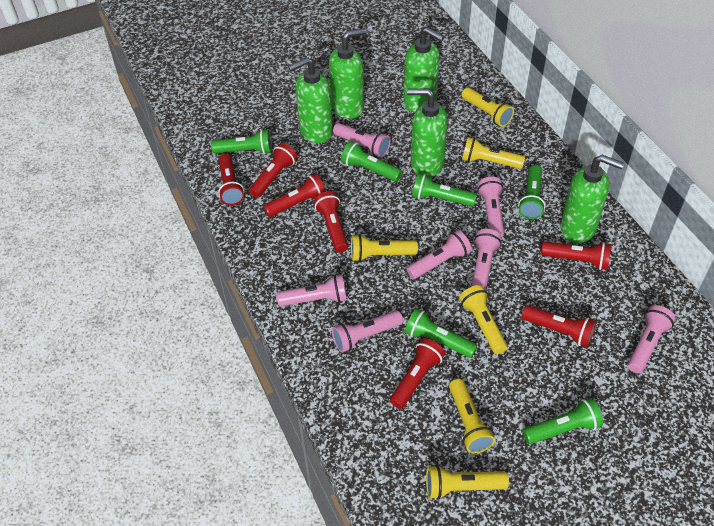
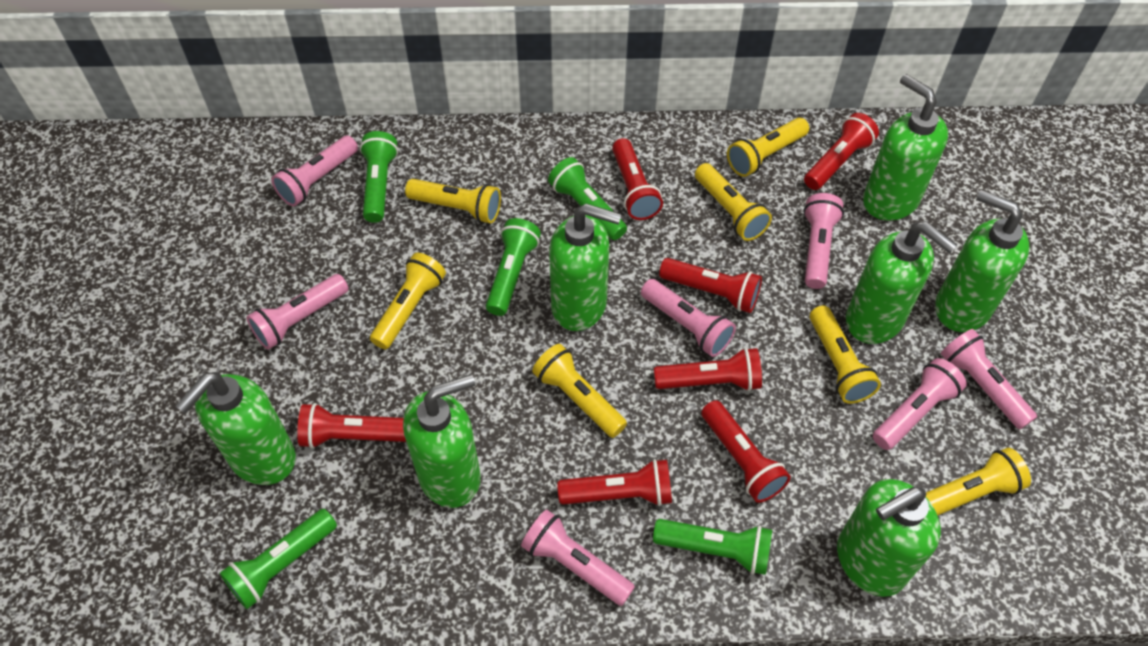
green flashlight: [211,129,272,154] [341,141,402,181] [405,308,477,358] [412,173,477,206] [518,165,545,219] [523,398,603,444] = 6 -> [220,509,337,609] [360,131,398,223] [486,218,541,316] [548,157,627,240] [653,519,772,575] = 5
green soap dispenser: [288,57,333,143] [329,28,366,119] [404,27,444,112] [407,88,448,177] [560,155,624,243] = 5 -> [175,372,296,485] [403,374,481,508] [549,204,622,331] [837,479,941,597] [846,221,957,344] [863,74,948,221] [935,190,1030,332] = 7
yellow flashlight: [351,234,418,262] [426,465,509,500] [449,379,495,453] [459,285,507,354] [462,87,514,127] [462,137,525,169] = 6 -> [370,253,446,349] [405,179,501,223] [532,344,627,438] [695,163,772,241] [727,118,809,177] [810,306,881,404] [926,447,1031,516] = 7

